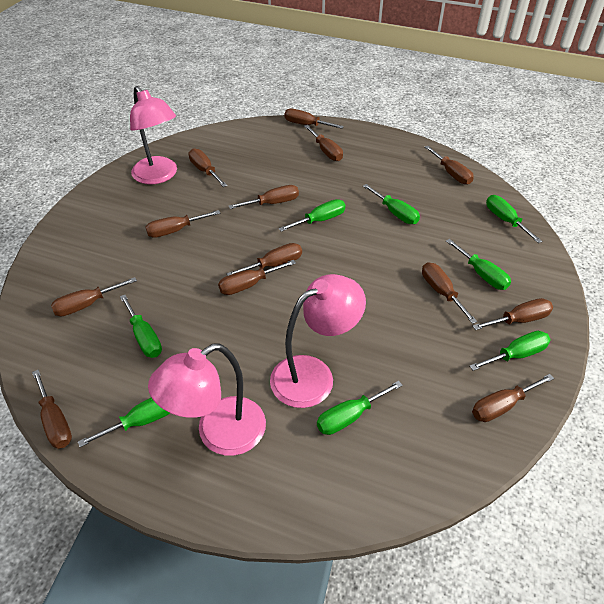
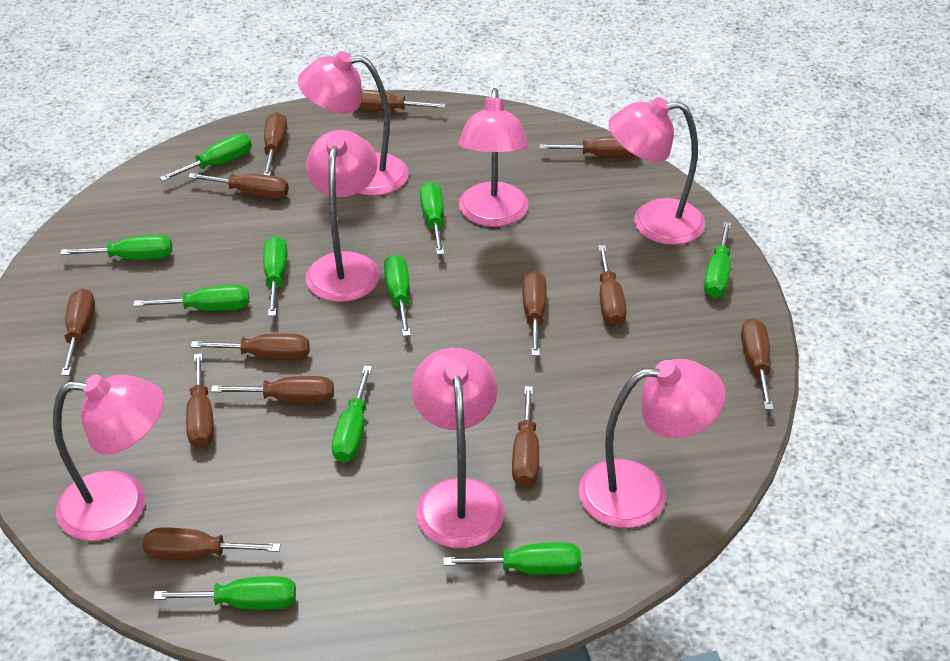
green screwdriver: [78,398,170,447] [120,295,162,358] [279,199,345,232] [317,381,403,435] [363,184,420,224] [446,239,511,290] [470,331,551,371] [486,195,542,243] = 8 -> [60,235,172,260] [133,285,249,311] [154,576,296,610] [159,134,252,181] [263,236,287,316] [332,365,372,462] [384,254,411,337] [420,182,444,255] [443,542,581,575] [704,222,731,298] = 10
pink lamp: [130,86,177,184] [148,343,266,456] [270,274,366,408] = 3 -> [53,374,164,541] [298,51,409,196] [306,130,380,302] [412,348,504,548] [458,88,529,227] [579,359,726,528] [609,97,705,245] = 7

